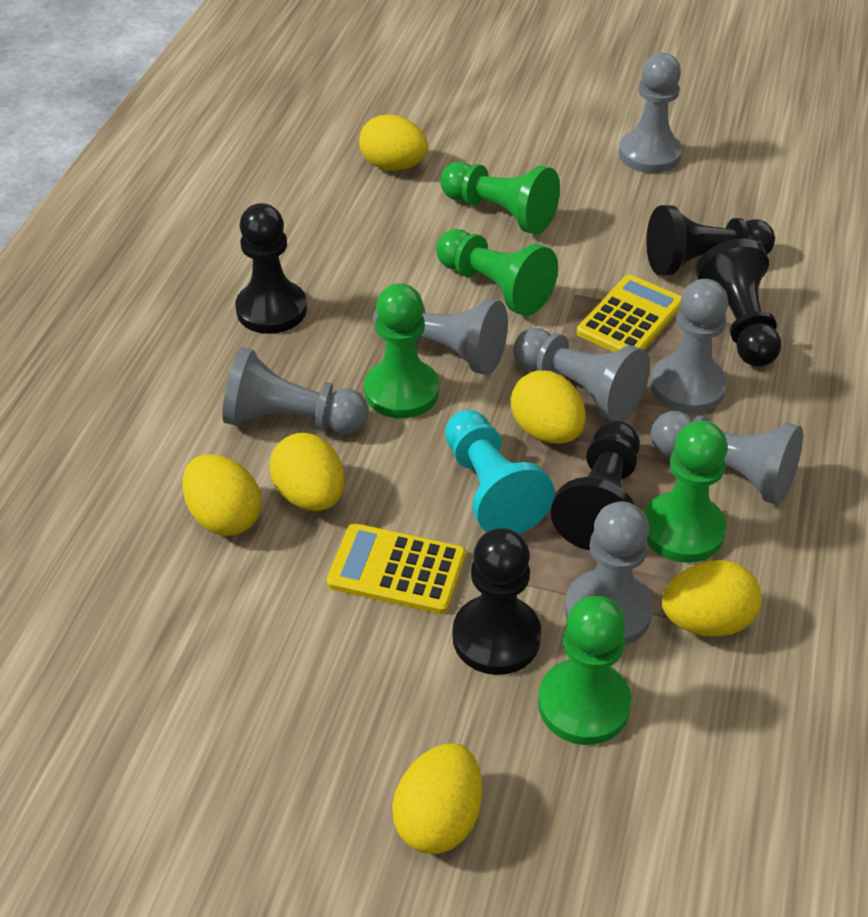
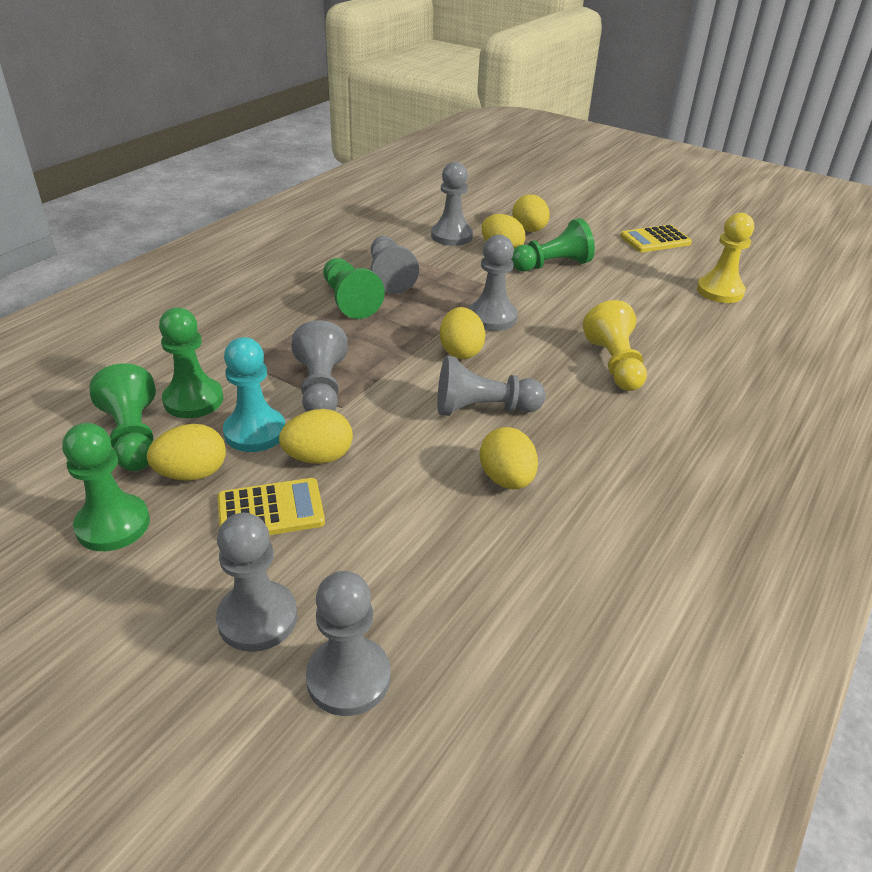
black pawn: [235,203,307,334] [452,528,541,675] [551,421,640,550] [646,205,775,275] [696,238,781,367] = 5 -> none = 0
yellow pawn: none = 0 -> [583,300,647,391] [697,213,754,303] = 2

